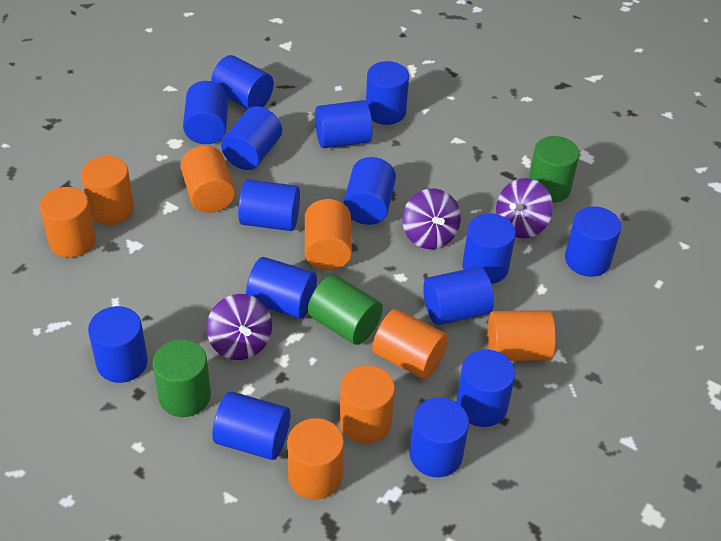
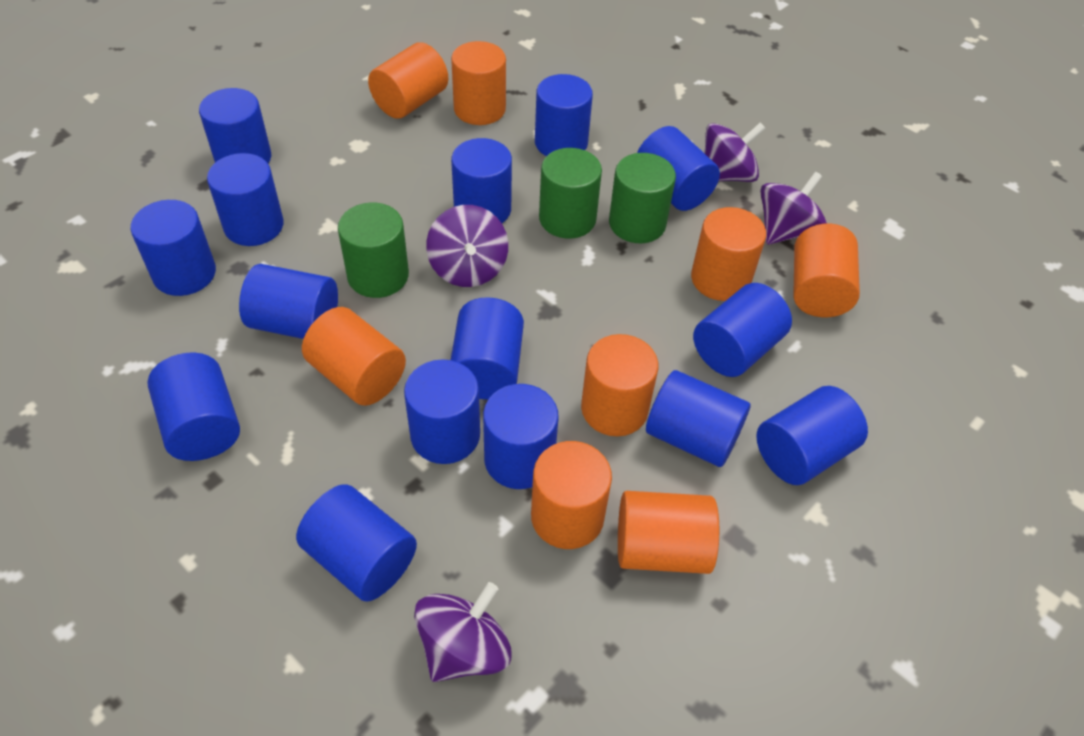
purple spinning top: [206,294,272,360] [402,188,461,249] [496,178,553,238] = 3 -> [414,582,512,682] [426,205,508,287] [704,122,766,182] [760,172,827,245] = 4

